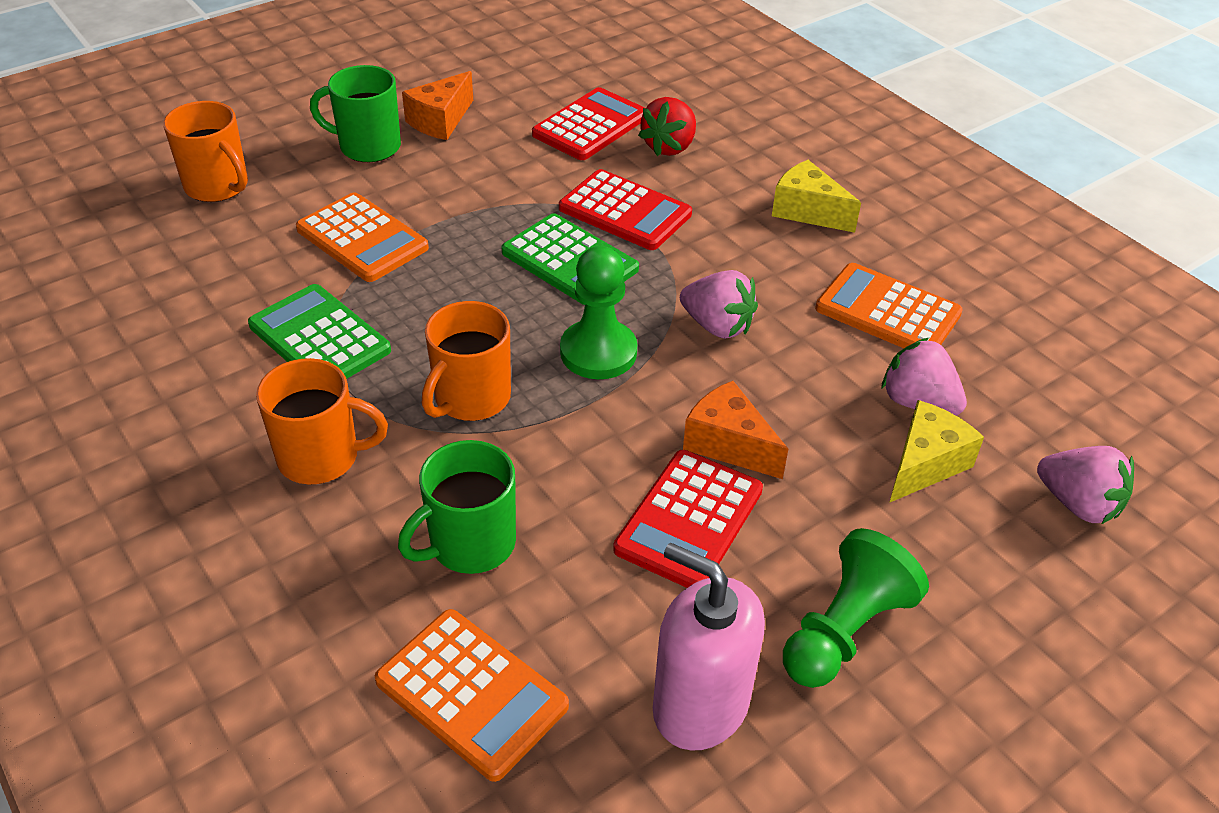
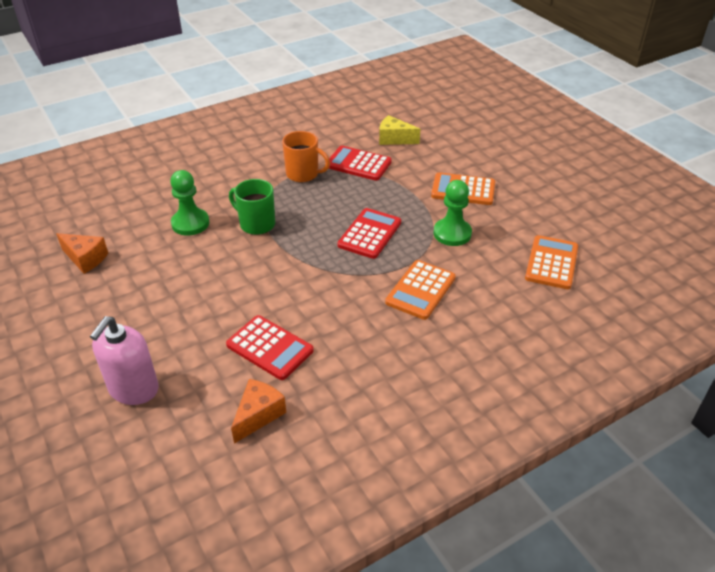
green calculator: [248,284,391,379] [501,213,639,305] = 2 -> none = 0
green mug: [310,65,401,162] [398,440,516,574] = 2 -> [229,179,275,235] = 1
orange mug: [163,101,248,202] [256,358,388,484] [422,301,511,421] = 3 -> [282,131,330,182] = 1
pink strawberry: [680,270,758,339] [881,338,967,416] [1037,446,1134,525] = 3 -> none = 0
red strawberry: [638,97,696,156] = 1 -> none = 0
yellow cheese: [772,160,861,233] [889,400,984,503] = 2 -> [379,115,420,145] = 1

